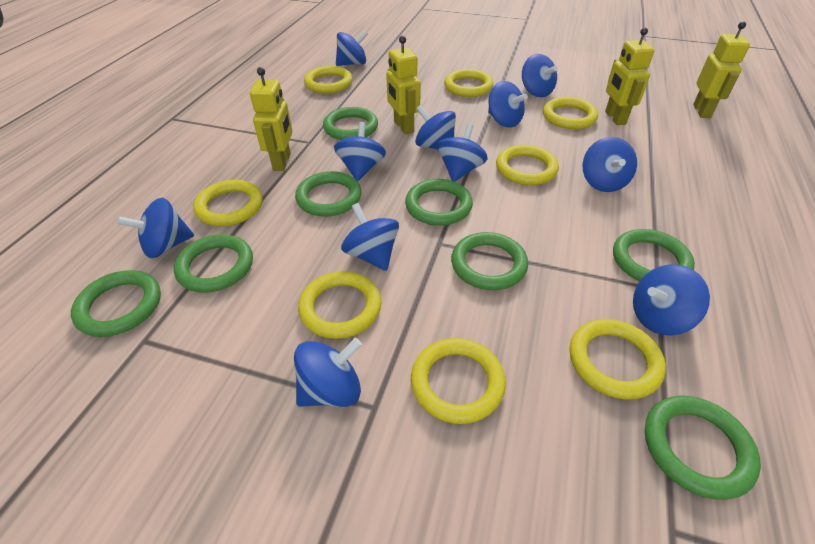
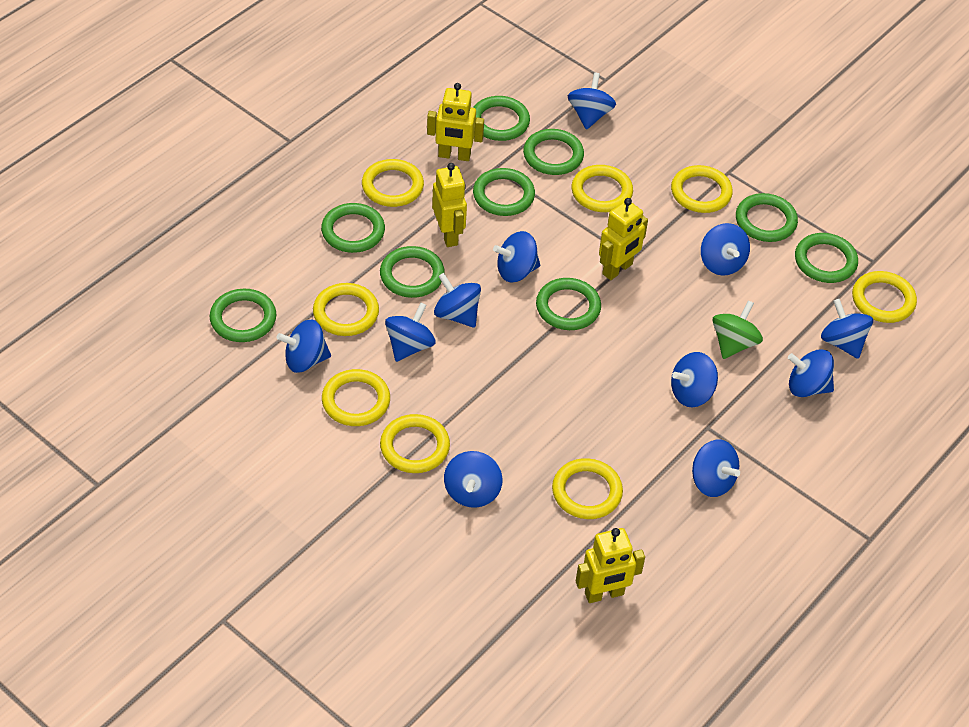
green ring: [71,270,161,337] [174,234,253,293] [295,171,361,217] [323,107,378,140] [405,179,473,226] [451,232,528,290] [613,229,695,281] [645,396,761,500] = 8 -> [210,289,276,342] [321,203,385,253] [380,246,445,298] [473,96,530,141] [473,168,535,216] [523,129,584,175] [536,278,601,330] [736,193,798,242] [795,233,858,283] = 9
green spinning top: none = 0 -> [713,300,763,359] = 1

